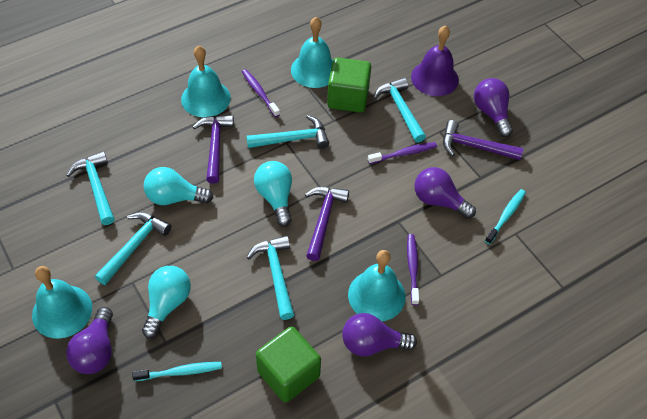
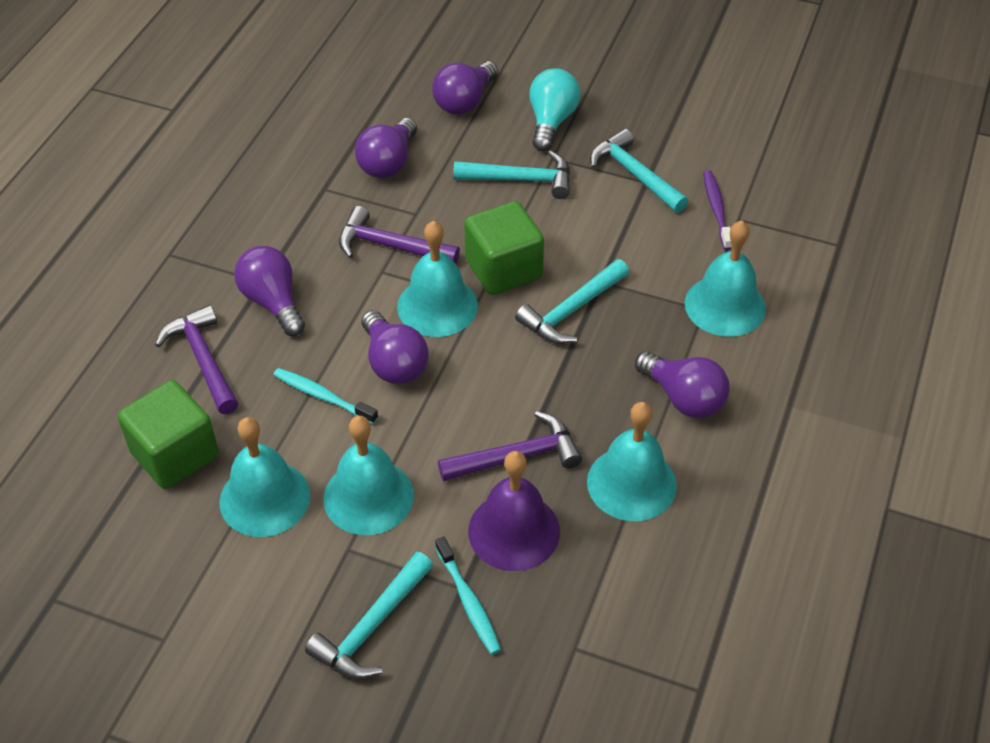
purple light bulb: [66,307,113,374] [342,313,417,357] [414,167,476,219] [474,78,513,137] = 4 -> [234,246,305,336] [355,118,417,178] [362,310,429,384] [432,61,498,114] [635,351,729,418] = 5
purple toothbrush: [242,69,280,117] [368,142,437,164] [407,234,419,305] = 3 -> [703,170,732,250] = 1
turquoise bell: [32,266,92,339] [181,46,231,117] [291,17,333,88] [348,250,406,321] = 4 -> [219,417,310,537] [323,416,414,535] [397,221,478,337] [587,402,677,521] [685,220,766,337] = 5
turquoise hammer: [66,151,115,225] [95,212,171,285] [246,115,329,149] [246,235,294,320] [373,78,426,143] = 5 -> [305,552,433,679] [453,151,570,199] [515,259,629,344] [590,129,688,213] = 4
turquoise light bulb: [142,266,191,338] [144,167,213,205] [254,161,292,227] = 3 -> [529,68,580,151] = 1

